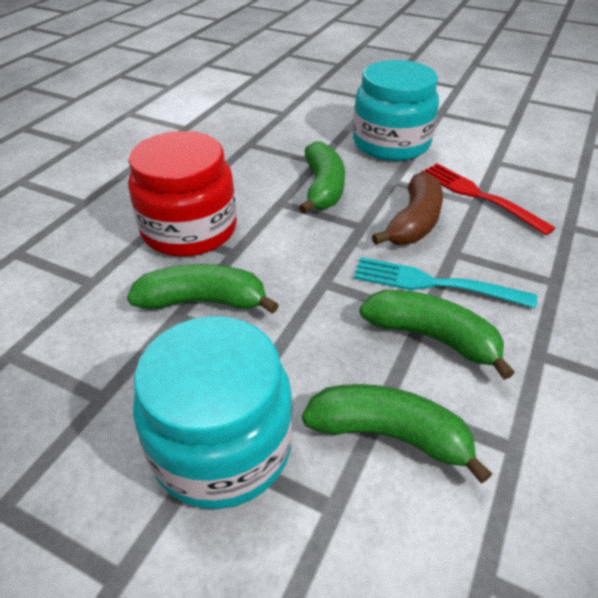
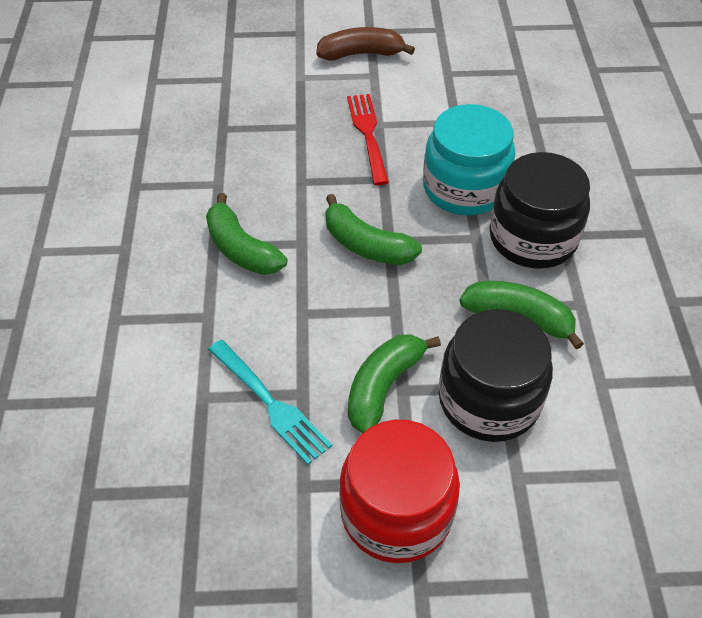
black jar: none = 0 -> [439,309,553,442] [489,152,590,269] = 2
turquoise jar: [133,316,293,509] [353,60,439,161] = 2 -> [423,104,515,215] = 1

